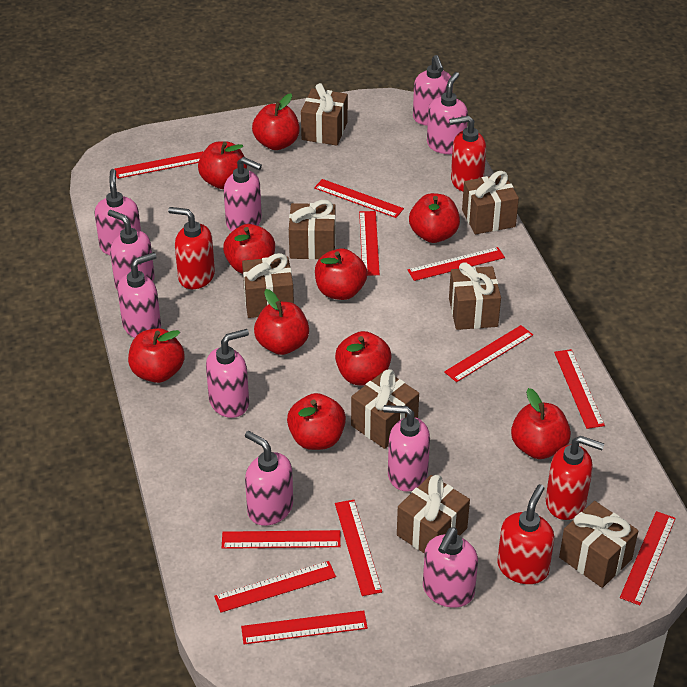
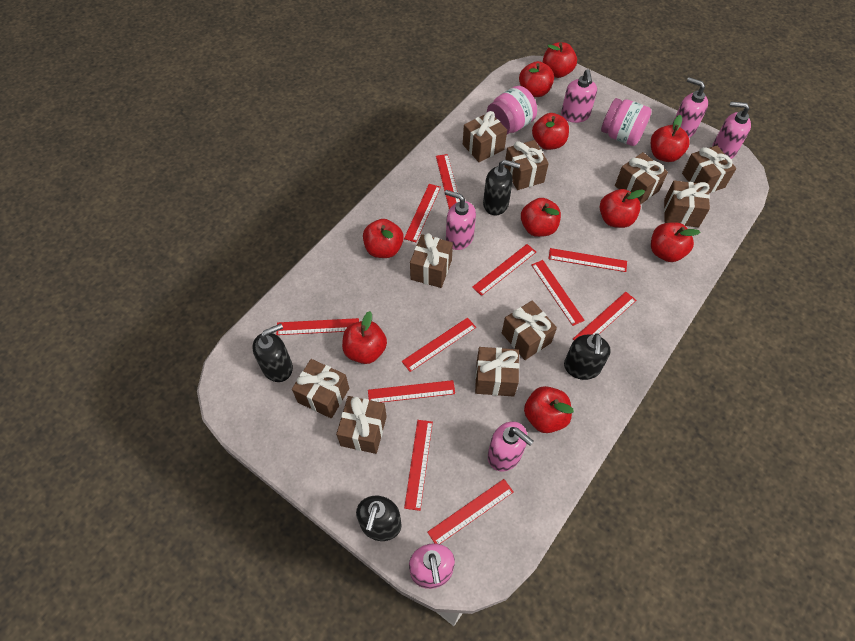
black soap dispenser: none = 0 -> [253,323,293,382] [356,496,402,541] [483,160,520,215] [564,333,611,380] = 4
brown gift: [242,253,294,318] [289,200,336,260] [301,83,348,145] [351,369,419,449] [397,475,470,554] [449,262,501,330] [462,171,519,234] [559,501,638,588] = 8 -> [292,359,349,418] [336,396,387,454] [410,233,453,288] [463,111,507,162] [475,347,519,397] [502,300,557,360] [504,140,549,190] [615,152,668,205] [664,181,710,228] [682,146,736,193] = 10
pink jar: none = 0 -> [487,86,537,135] [601,98,652,146] = 2
pink soap dispenser: [94,169,141,256] [108,210,155,291] [117,252,161,338] [206,329,249,418] [224,157,262,232] [245,431,293,526] [383,405,430,491] [413,55,453,126] [423,527,478,608] [427,72,468,154] = 10 -> [409,543,455,589] [445,190,476,250] [488,421,534,471] [561,69,597,123] [672,77,708,138] [712,102,751,159] = 6
red soap dispenser: [168,207,215,289] [449,116,486,191] [497,484,554,584] [546,436,604,520] = 4 -> none = 0

